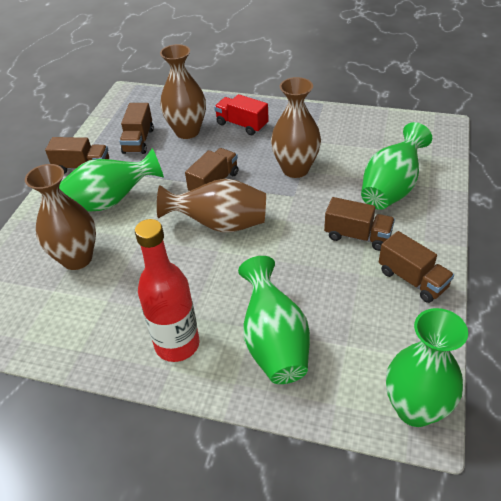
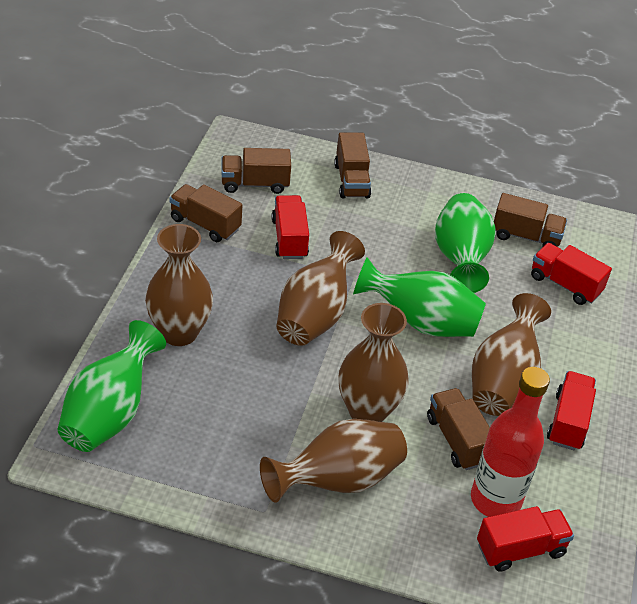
brown vase: [25,164,96,270] [157,178,266,233] [160,44,206,139] [271,77,321,178] = 4 -> [145,224,213,346] [260,419,407,503] [277,231,365,346] [338,303,409,422] [472,293,551,416] = 5
green vase: [59,148,164,211] [238,256,310,384] [361,122,432,210] [386,308,468,427] = 4 -> [58,320,166,452] [353,257,486,337] [435,193,496,293] = 3
red truck: [214,94,269,135] = 1 -> [271,195,309,259] [477,506,574,572] [531,243,612,305] [547,371,596,450] = 4

